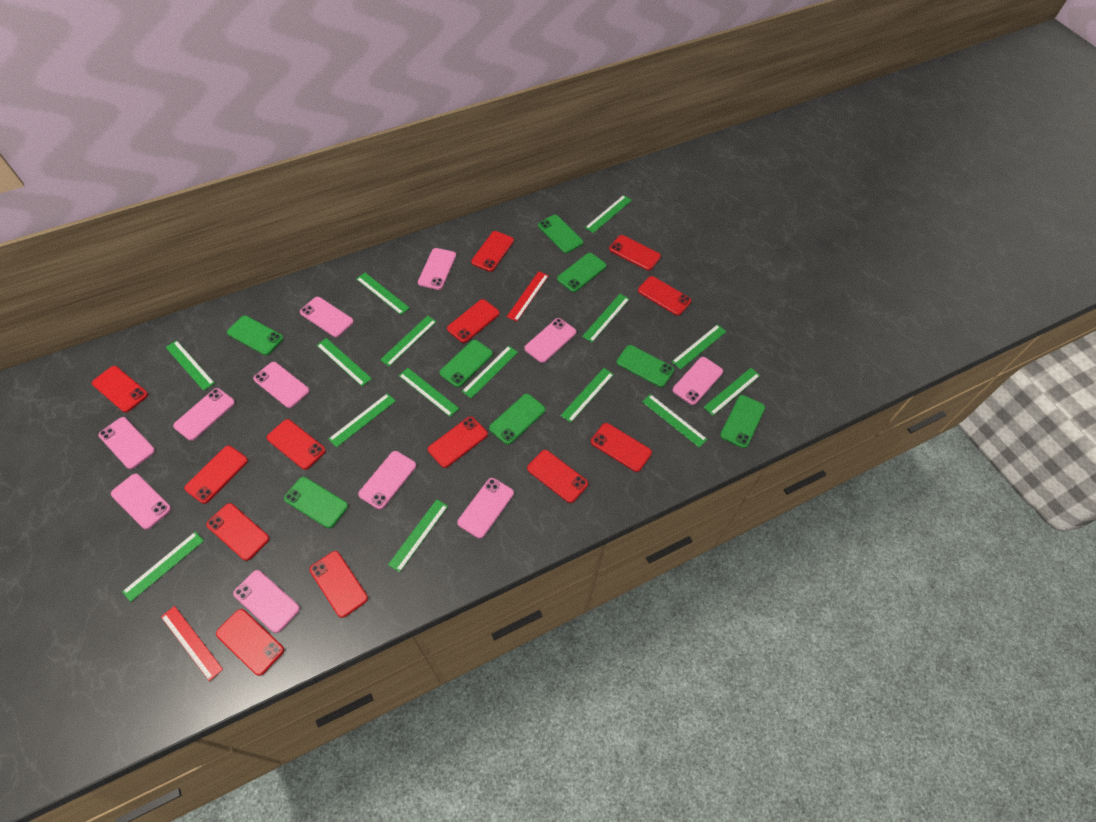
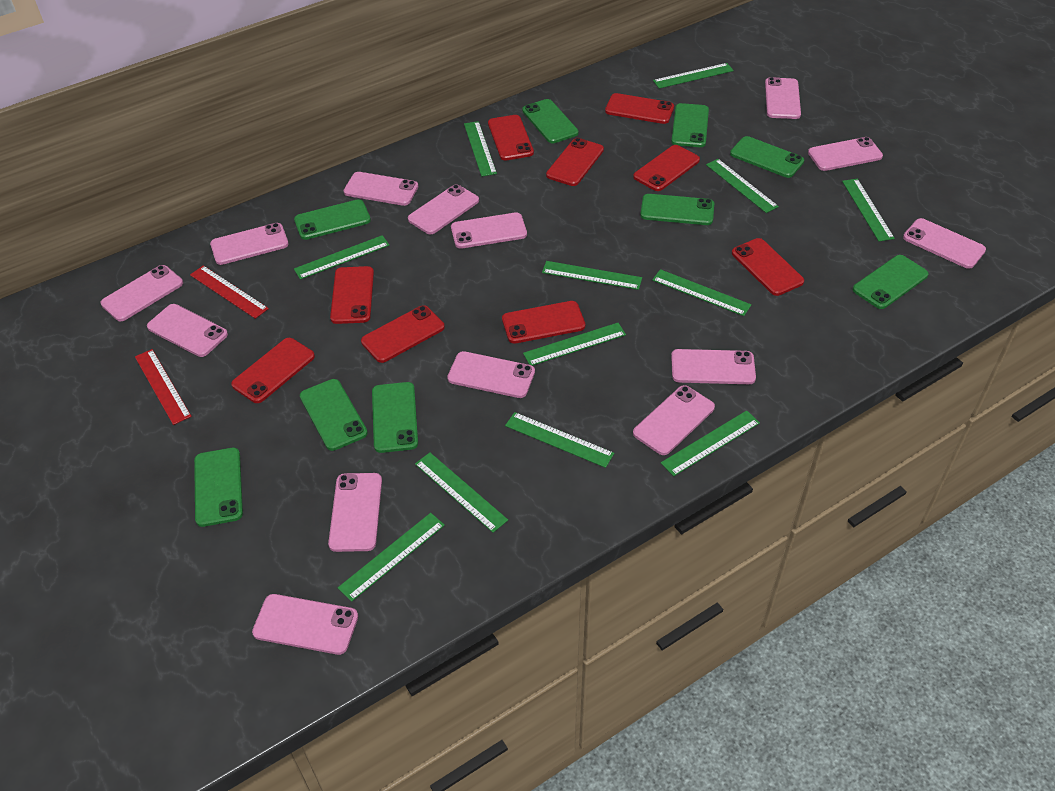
green phone: [227,316,284,355] [284,477,348,528] [439,340,493,387] [489,394,546,445] [538,215,583,253] [557,253,606,292] [617,345,674,387] [720,395,765,448] = 8 -> [194,448,243,527] [294,199,371,240] [300,379,368,451] [372,382,418,453] [522,99,579,143] [640,194,714,225] [671,103,709,147] [730,136,804,178] [853,255,929,309] = 9
green ruler: [122,531,204,602] [166,340,215,391] [317,338,372,386] [329,393,396,447] [356,273,410,315] [380,316,437,366] [388,499,448,572] [399,368,459,417] [462,346,518,398] [561,368,614,423] [582,294,630,342] [585,195,632,233] [642,394,707,448] [672,324,727,370] [703,368,760,416] = 15 -> [294,235,390,280] [338,513,445,602] [415,453,508,533] [464,121,497,177] [505,412,614,468] [523,323,626,366] [542,261,642,290] [652,269,751,316] [653,63,734,89] [661,410,760,476] [706,159,779,213] [842,179,895,241] = 12
pink phone: [99,417,155,469] [111,474,171,530] [173,388,235,441] [233,570,300,633] [253,362,309,408] [300,297,354,337] [358,451,416,510] [418,248,456,290] [457,478,514,539] [524,318,576,363] [673,357,723,405] = 11 -> [100,265,183,321] [147,304,228,357] [210,223,289,265] [252,594,358,655] [328,473,382,552] [344,172,418,206] [408,184,479,234] [447,351,535,398] [451,212,527,249] [633,385,715,455] [671,349,756,384] [765,77,801,119] [808,137,883,171] [903,218,986,269] = 14
red phone: [92,366,148,412] [184,446,248,504] [206,503,270,561] [216,609,284,676] [267,419,326,470] [310,551,368,618] [428,416,488,468] [447,299,500,343] [471,231,514,272] [527,450,588,503] [591,423,652,472] [609,235,661,271] [638,276,692,316] = 13 -> [231,338,315,403] [330,266,374,324] [361,305,445,363] [488,115,534,160] [502,301,585,344] [546,138,604,186] [605,93,674,124] [633,145,700,191] [732,238,804,296] = 9

